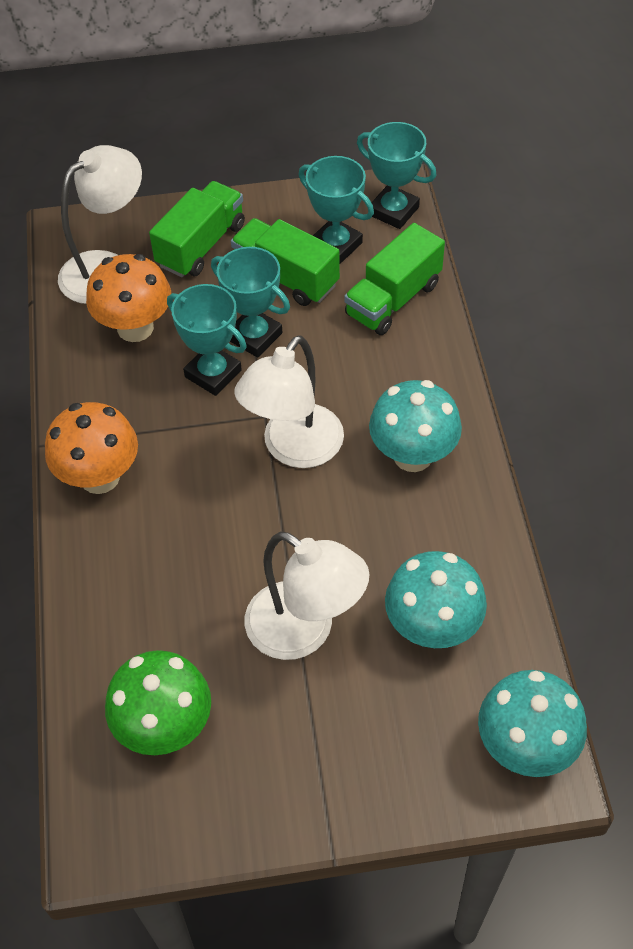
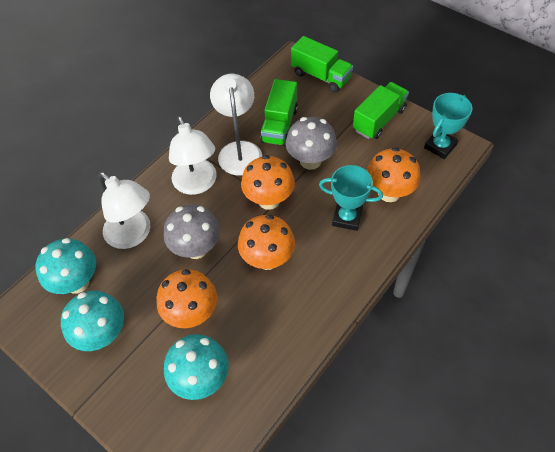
green mushroom: [105,650,211,755] = 1 -> none = 0
grey mushroom: none = 0 -> [164,205,220,259] [285,117,337,170] = 2
orange mushroom: [45,402,138,494] [86,254,171,342] = 2 -> [157,269,217,328] [238,214,295,270] [241,155,295,210] [367,147,420,202] = 4
turquoise trophy: [167,284,247,396] [211,247,290,358] [299,156,374,264] [357,122,437,229] = 4 -> [319,165,383,231] [424,93,472,159] = 2

